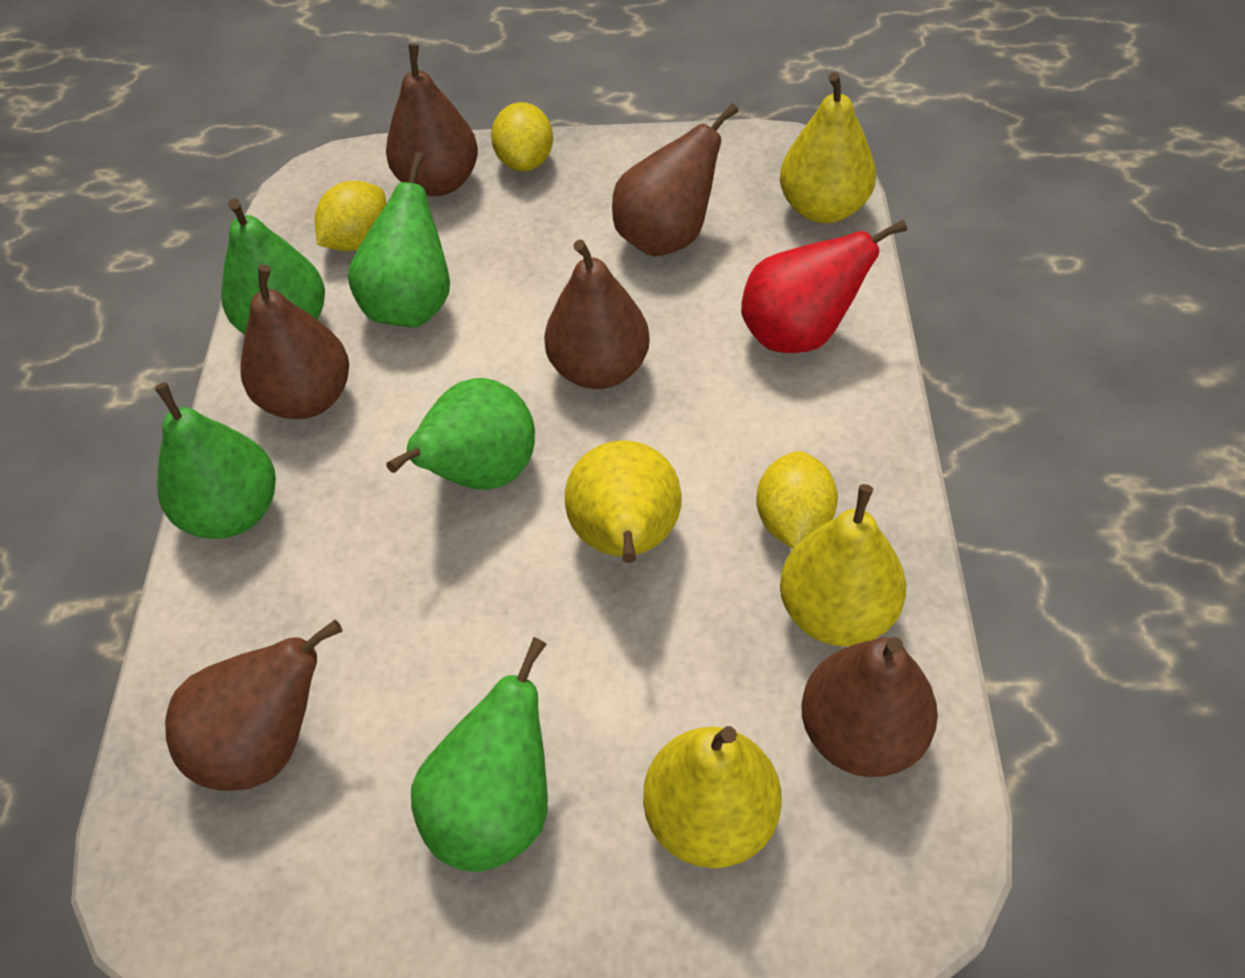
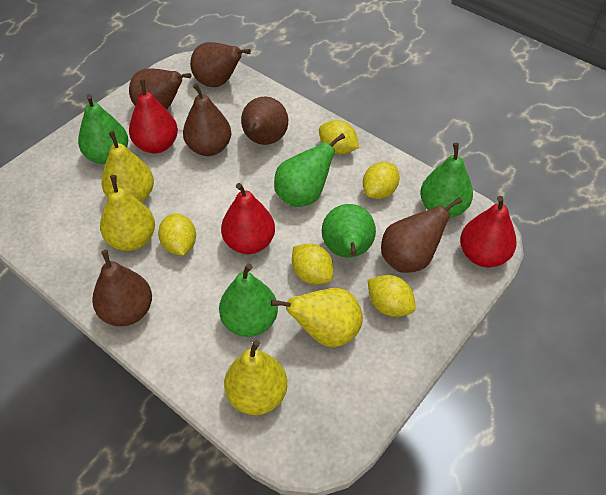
red pear: [741,220,907,353] = 1 -> [129,79,178,153] [221,183,275,254] [460,196,517,267] = 3
yellow lemon: [315,181,386,251] [491,102,553,171] [756,451,838,549] = 3 -> [158,213,196,256] [292,244,333,284] [319,120,359,154] [363,162,400,199] [368,275,416,317] = 5

